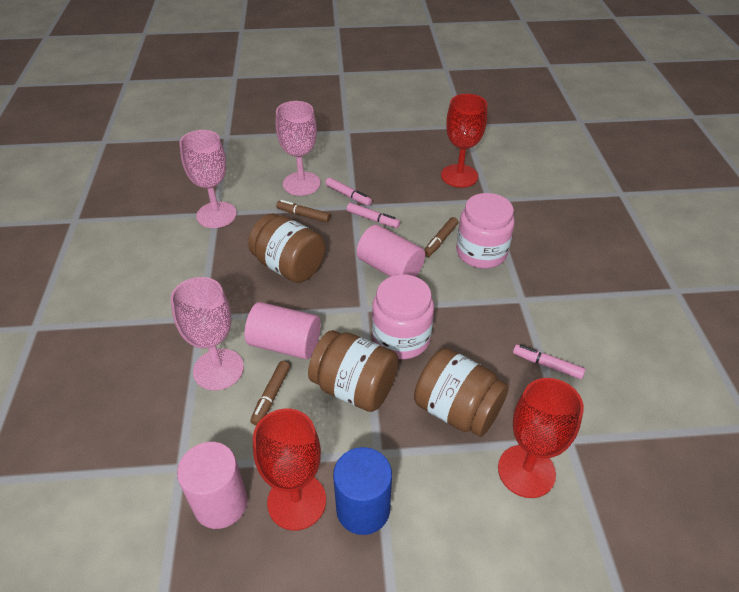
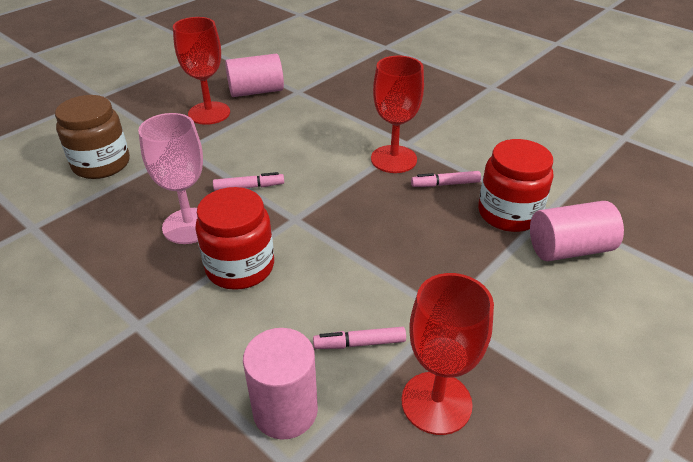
blue cylinder: [333,447,392,535] = 1 -> none = 0
brown jar: [248,214,325,283] [308,330,399,412] [414,348,509,437] = 3 -> [55,95,130,179] = 1
brown marker: [250,361,290,425] [276,200,330,222] [424,217,458,257] = 3 -> none = 0
pink goblet: [170,277,244,390] [179,130,237,228] [276,101,320,196] = 3 -> [138,113,203,244] = 1
pink jar: [372,274,434,359] [456,193,515,269] = 2 -> none = 0
red jar: none = 0 -> [195,187,274,290] [478,139,553,232] = 2

